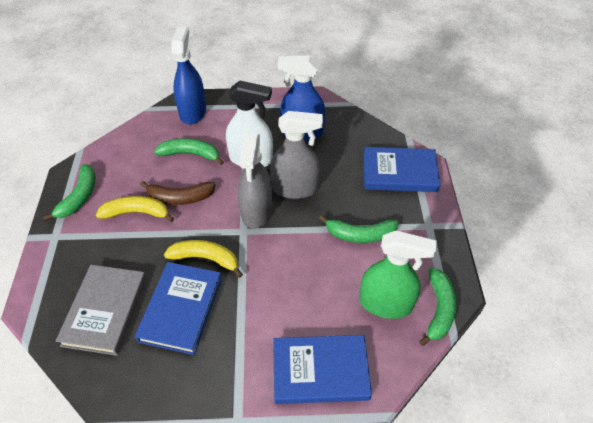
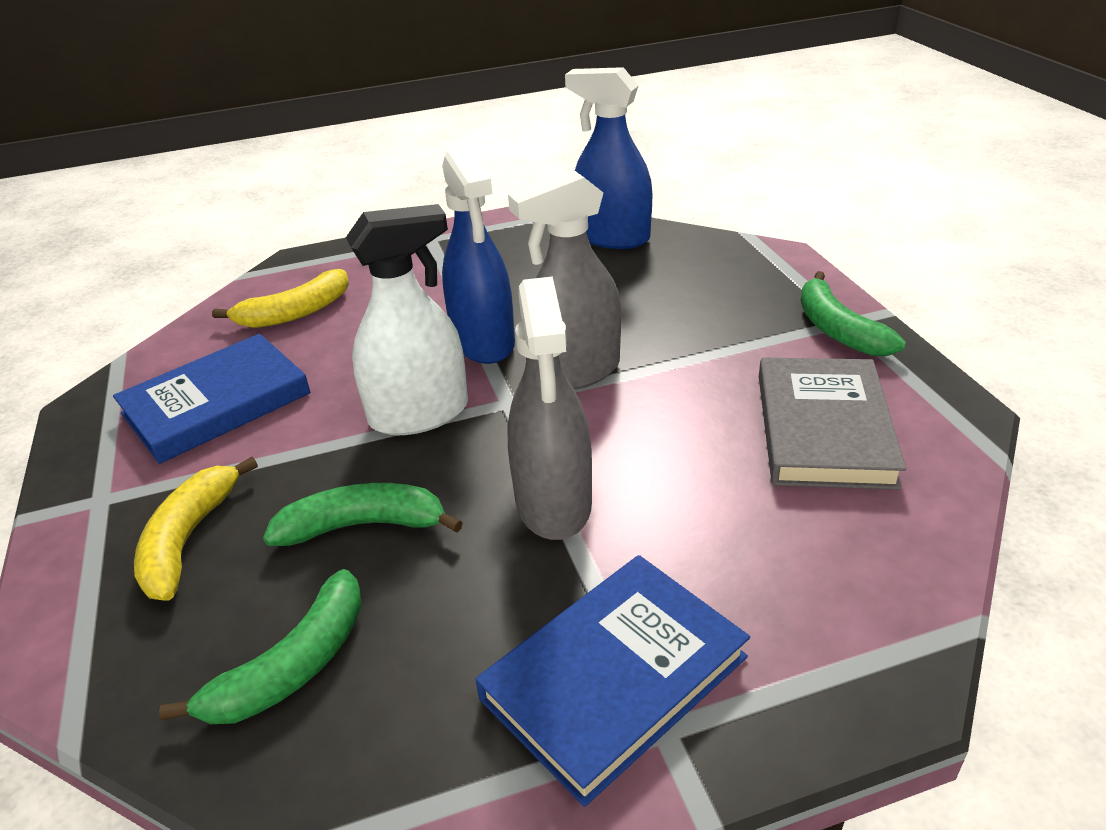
blue book: [135,262,222,355] [273,335,372,404] [363,147,440,192] = 3 -> [113,334,311,464] [475,555,750,807] = 2
brown banana: [140,181,216,205] = 1 -> none = 0
green banana: [43,164,96,221] [154,138,224,165] [319,215,399,243] [419,268,456,346] = 4 -> [159,569,362,724] [263,483,463,546] [801,271,906,356] = 3
green spray bottle: [359,231,437,319] = 1 -> none = 0

